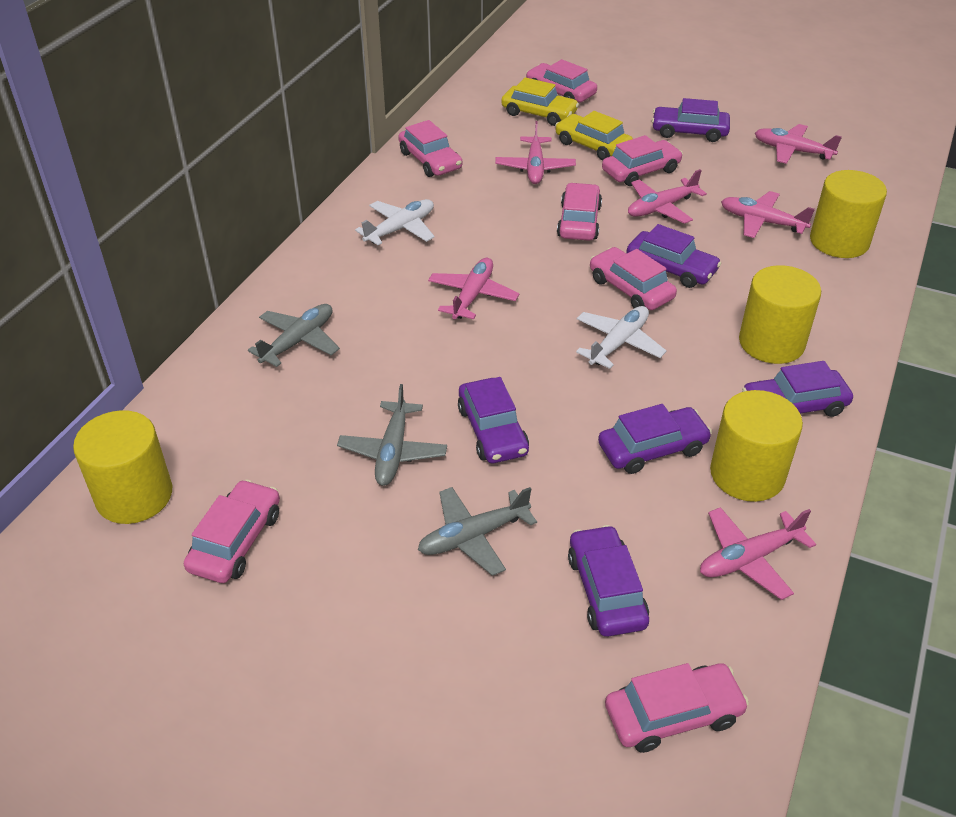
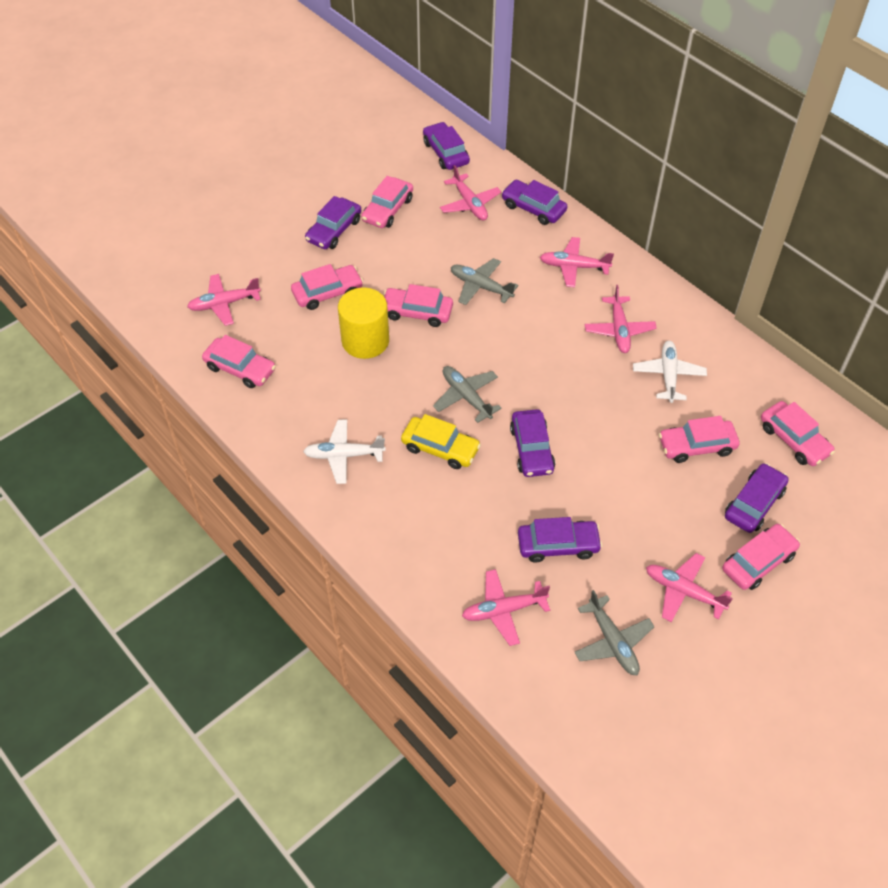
yellow car: [501,77,579,126] [555,111,633,160] = 2 -> [401,414,481,469] = 1
yellow cylinder: [73,410,172,524] [710,390,803,502] [739,265,821,364] [810,170,887,258] = 4 -> [338,288,389,359] = 1

